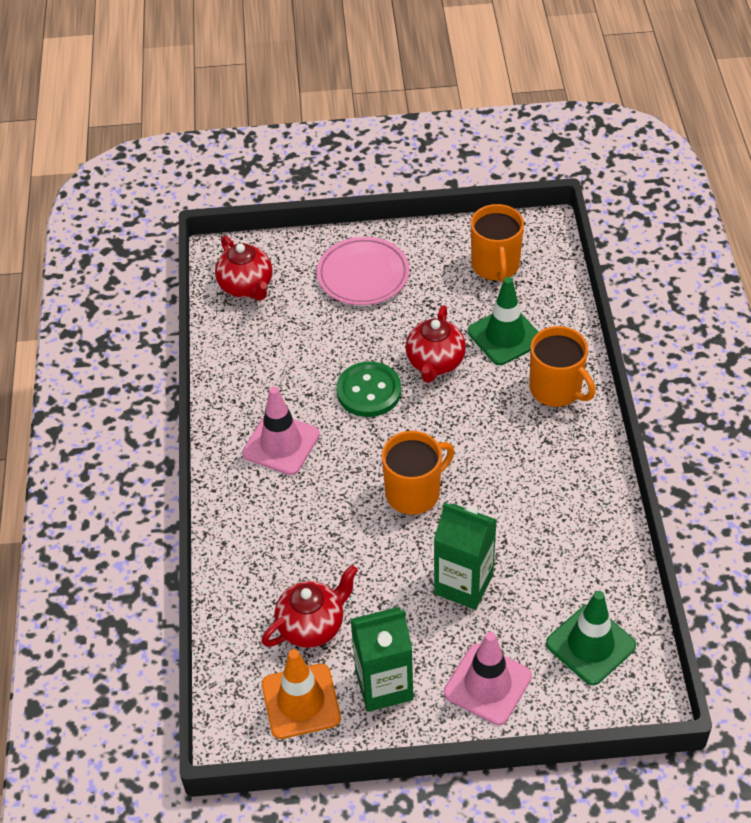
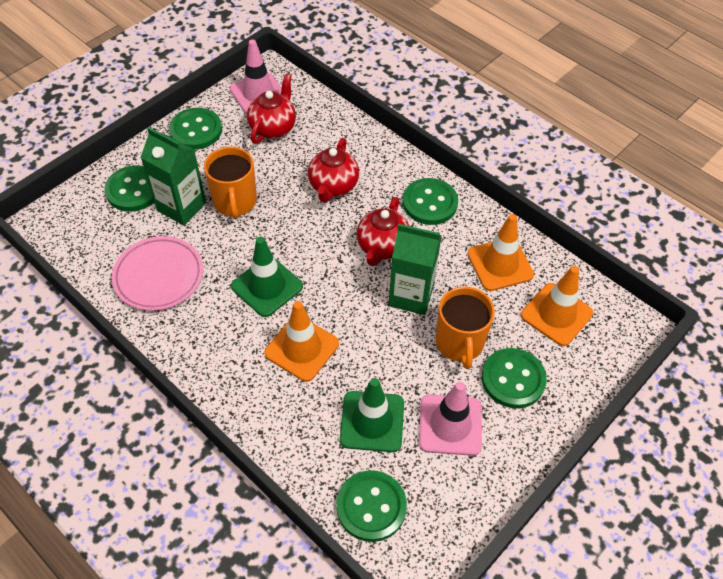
green button: [336,361,401,417] = 1 -> [104,165,154,212] [169,108,222,150] [336,470,407,542] [403,178,458,225] [482,348,547,408] = 5
orange mug: [382,431,454,515] [471,204,524,282] [529,326,595,407] = 3 -> [204,147,257,219] [436,286,495,369] = 2
orange traffic cone: [262,649,341,739] = 1 -> [264,301,339,382] [467,214,534,291] [521,266,593,346] = 3

